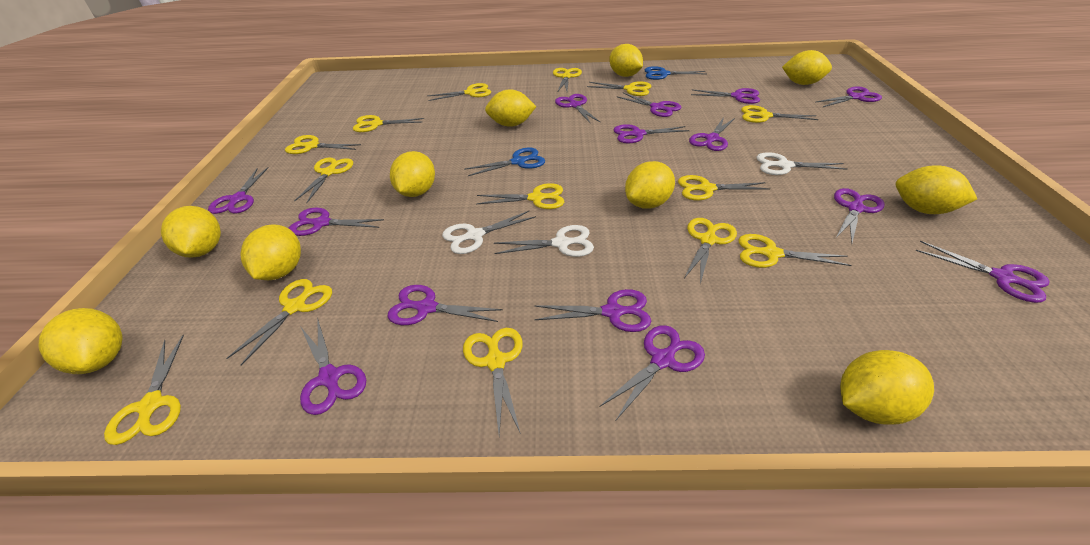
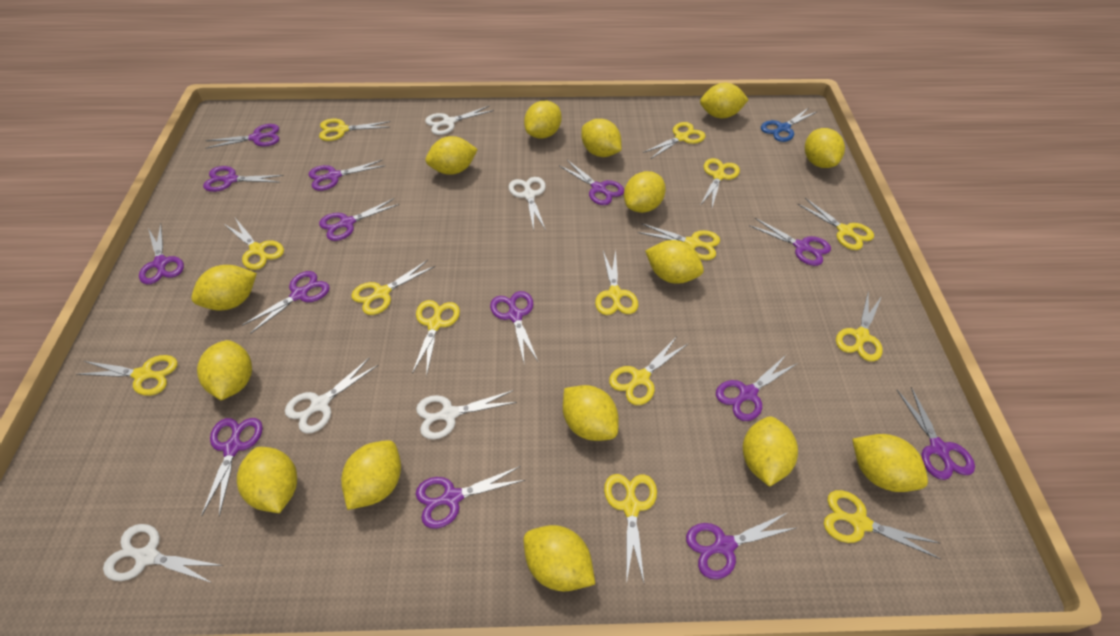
blue scissors: [464,147,545,176] [645,66,705,80] = 2 -> [761,108,818,142] = 1
white scissors: [442,210,536,254] [494,225,594,257] [756,152,848,175] = 3 -> [103,524,223,583] [285,357,378,434] [416,390,517,439] [425,106,494,135] [508,177,546,231] = 5
yellow lemon: [38,308,123,374] [161,206,221,258] [240,225,301,280] [390,151,435,197] [485,89,537,127] [609,44,643,77] [625,161,675,209] [782,50,832,85] [840,350,934,424] [896,165,977,214] = 10 -> [191,265,257,310] [197,340,252,400] [237,447,297,513] [341,440,401,510] [425,136,478,175] [524,101,562,138] [524,525,595,591] [563,385,619,441] [581,119,621,157] [624,171,666,213] [645,240,704,284] [700,83,749,118] [743,416,798,487] [805,128,845,168] [852,434,928,492] = 15

